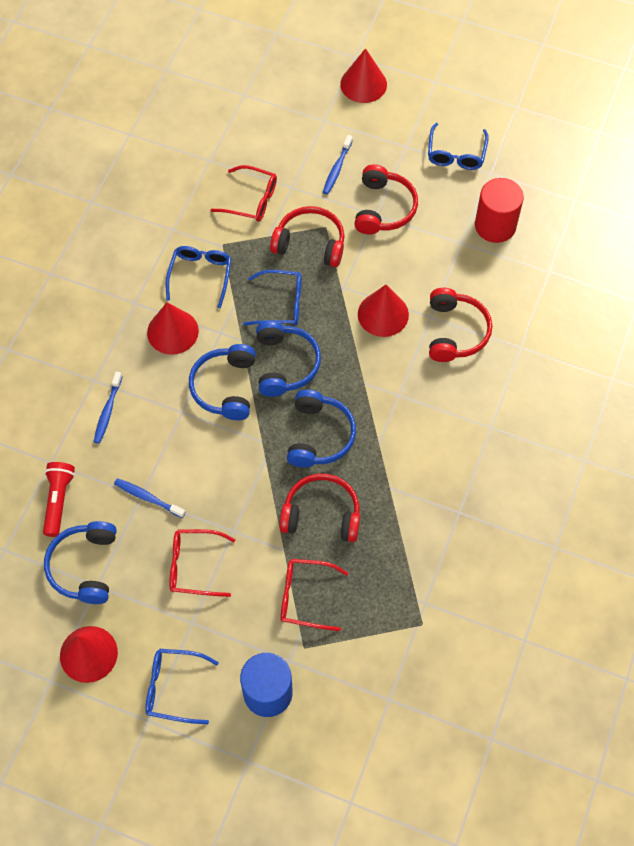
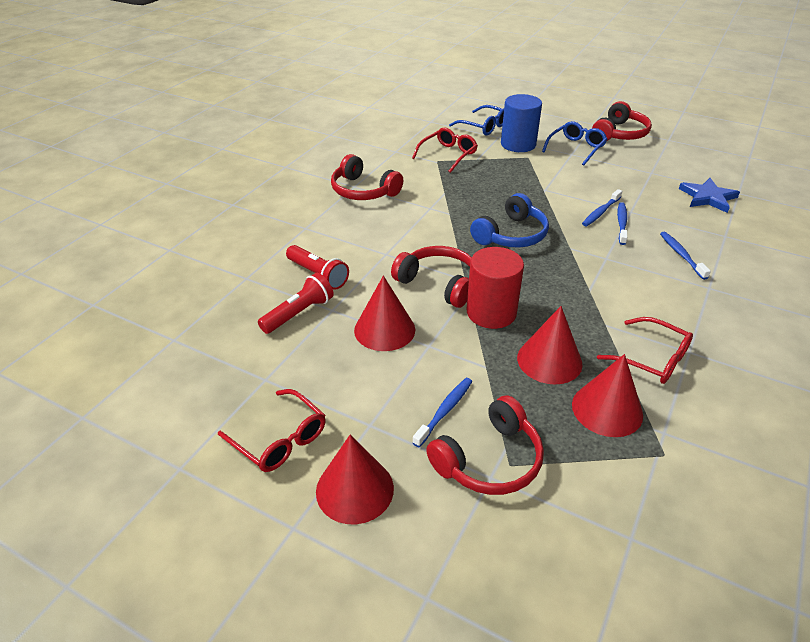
blue glasses: [145,649,219,724] [166,246,232,308] [243,270,302,326] [428,123,489,170] = 4 -> [449,105,504,135] [542,121,607,166] = 2
blue headphones: [44,521,117,604] [189,344,256,420] [256,321,321,397] [287,390,356,468] = 4 -> [470,193,549,248] = 1
blue star: none = 0 -> [679,178,740,213] = 1
blue toothbrush: [94,371,123,444] [114,478,186,518] [323,135,353,195] = 3 -> [412,378,472,447] [582,189,622,226] [617,202,627,245] [660,232,711,280] = 4
red flashlight: [43,462,75,537] = 1 -> [258,273,334,334] [286,245,349,290] = 2

